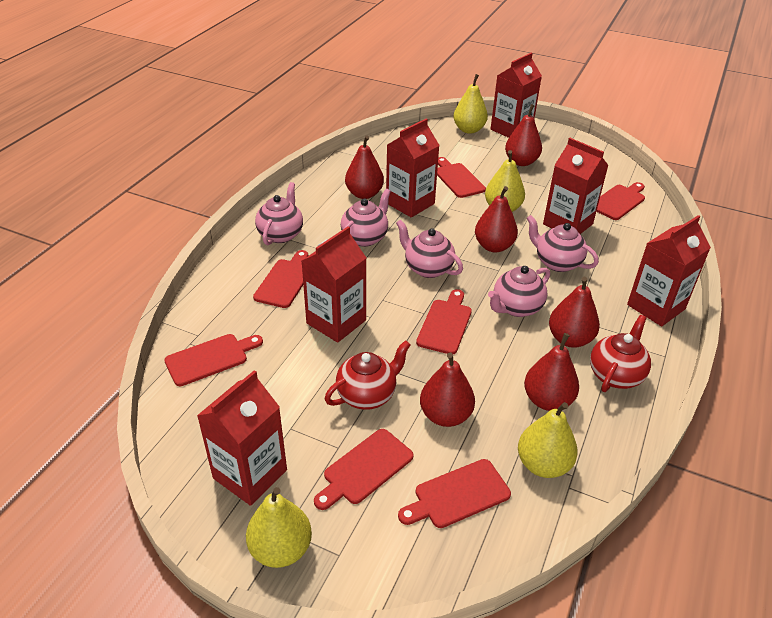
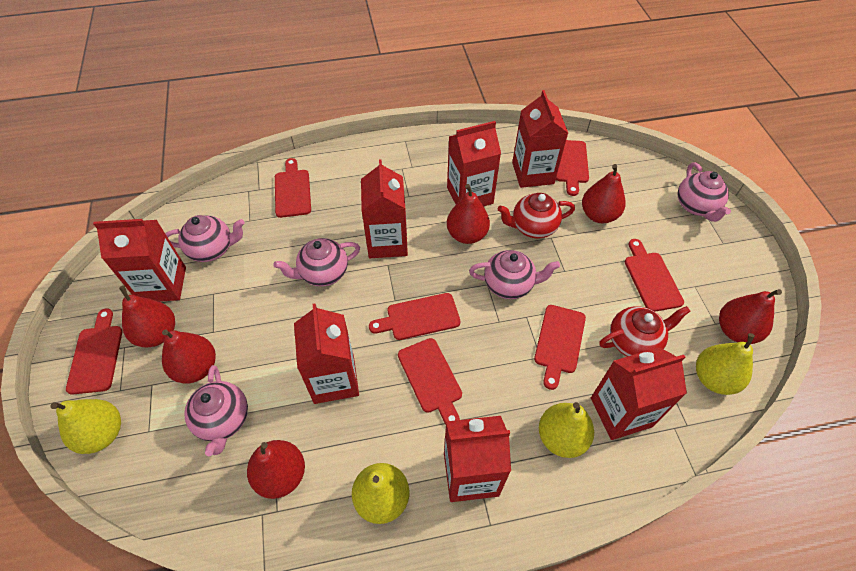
red carton: [197,370,287,506] [302,226,366,343] [386,118,440,218] [491,53,542,138] [543,138,609,234] [627,215,711,327] = 6 -> [93,219,186,302] [294,304,359,404] [361,159,408,258] [444,416,511,502] [447,121,501,206] [512,90,568,188] [591,347,687,440] = 7

